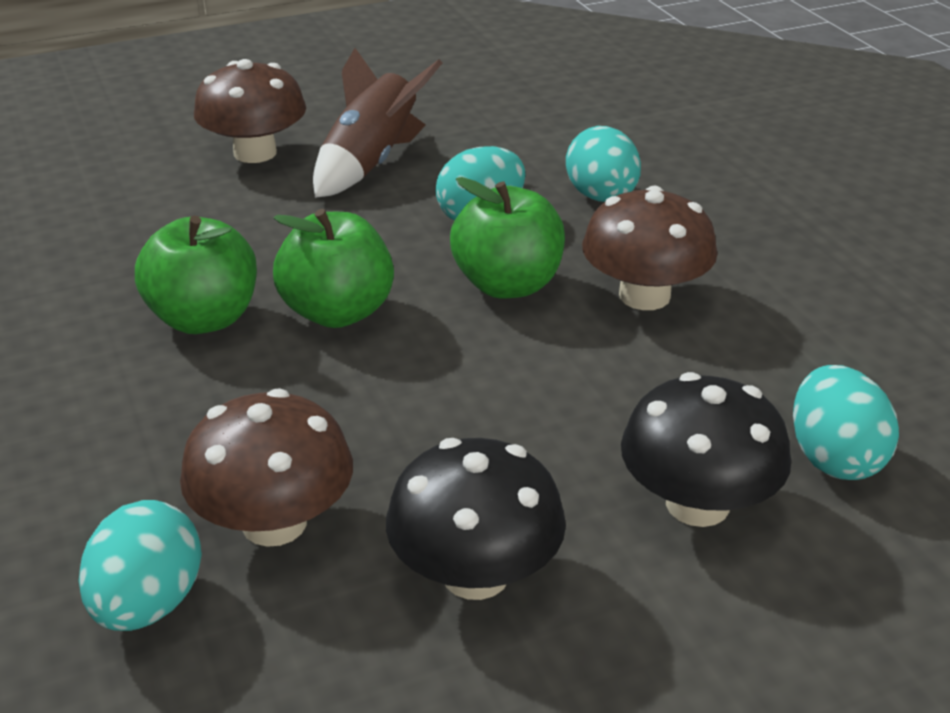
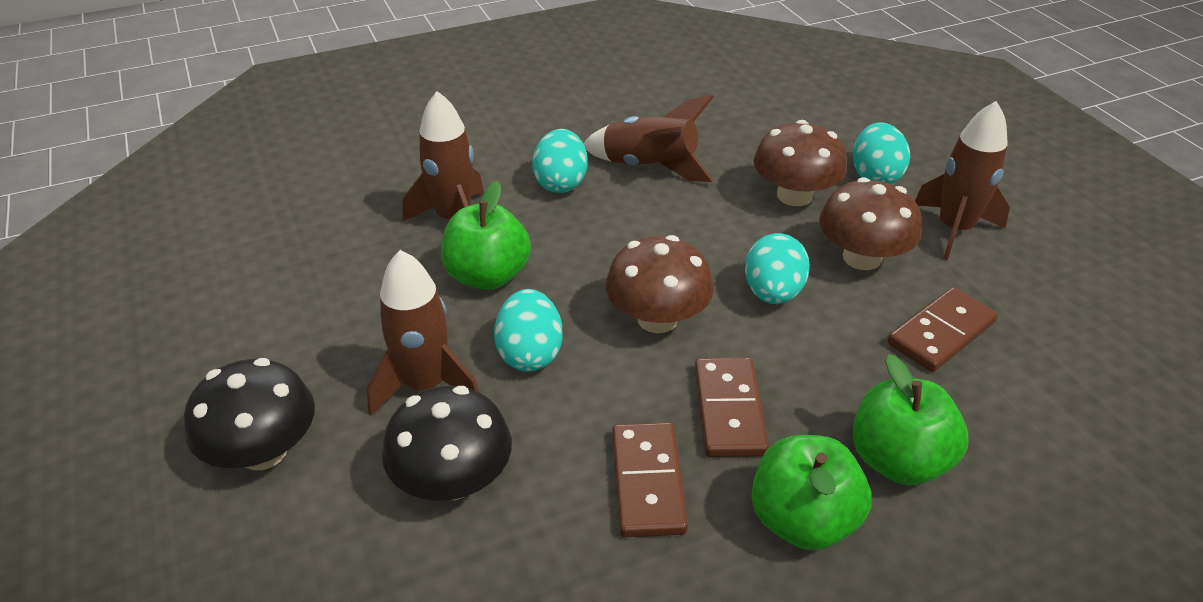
brown domino: none = 0 -> [612,422,688,537] [695,358,769,457] [888,287,998,372] = 3
brown rocket: [313,48,442,198] = 1 -> [367,250,479,415] [402,91,484,221] [584,95,714,182] [915,101,1010,260] = 4

